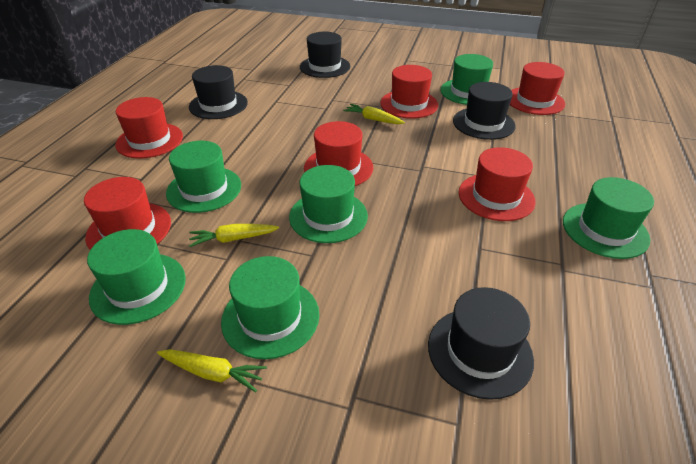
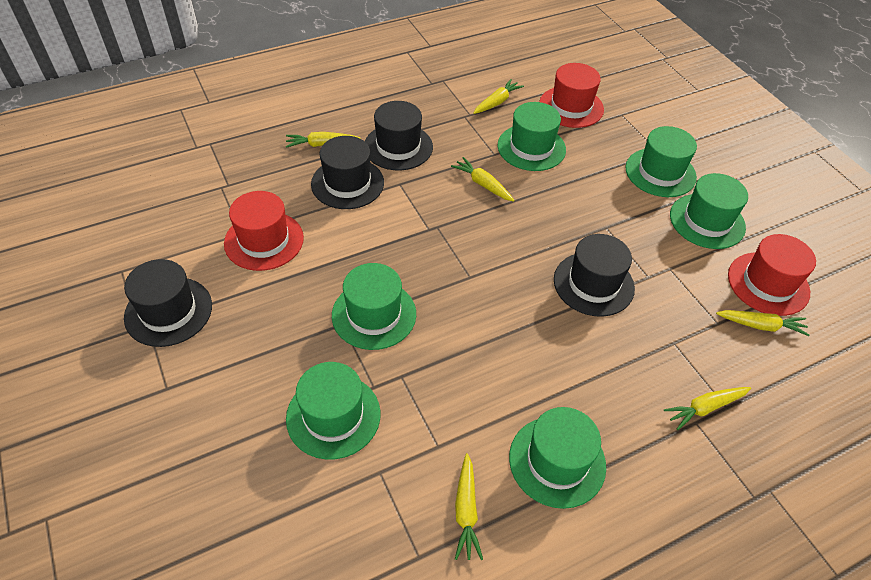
red hat: [84,177,171,250] [115,97,183,159] [304,121,373,186] [380,65,438,119] [459,147,536,221] [510,62,565,115] = 6 -> [224,191,304,271] [539,63,604,128] [728,234,816,316] = 3
yellow carrot: [157,349,267,392] [189,224,279,247] [343,104,405,124] = 3 -> [286,132,361,148] [451,157,514,202] [455,453,483,560] [473,79,524,114] [664,387,751,430] [716,310,809,336] = 6

